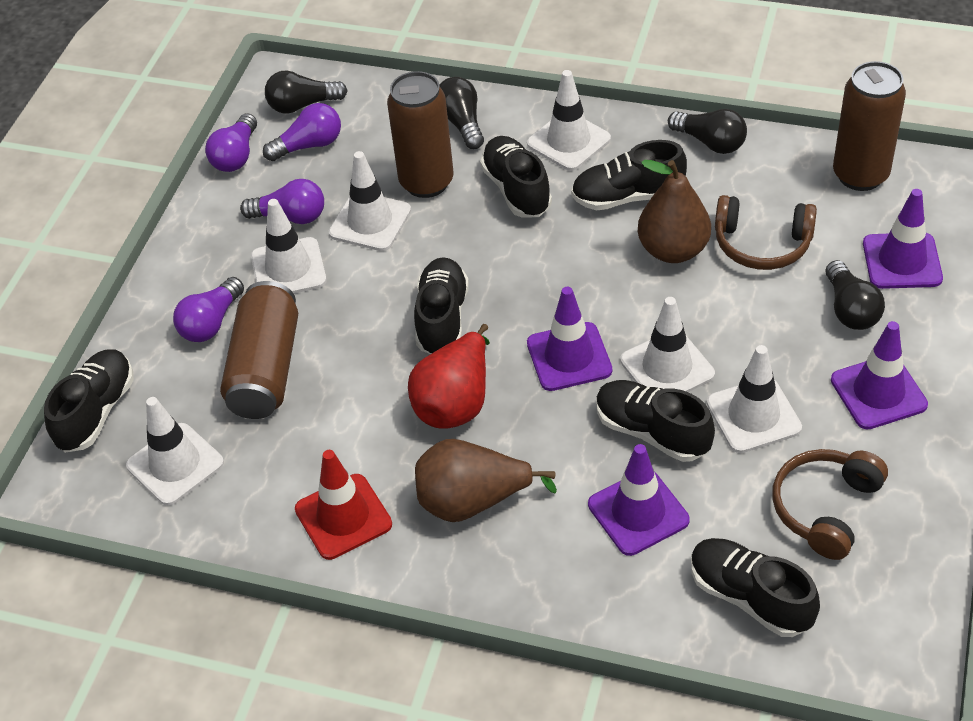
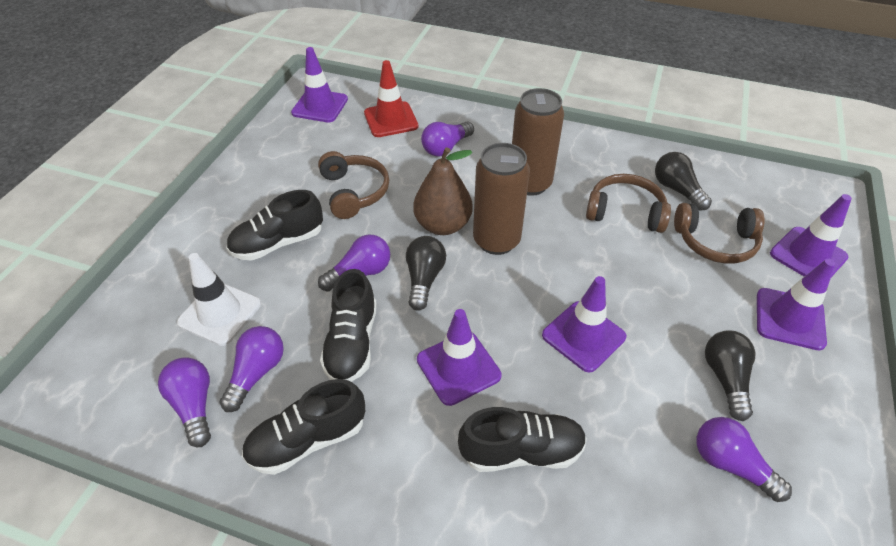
black light bulb: [265,70,348,113] [439,77,484,149] [668,109,747,154] [826,260,885,330] = 4 -> [406,236,446,311] [655,152,712,210] [705,330,756,421] = 3
black shoe: [44,350,134,453] [414,257,469,354] [480,136,552,218] [571,140,687,210] [596,380,715,462] [691,538,820,637] = 6 -> [226,190,323,261] [242,379,365,475] [320,269,377,382] [458,407,587,472] = 4
brown can: [220,281,298,419] [387,71,454,198] [833,61,906,191] = 3 -> [473,143,530,255] [512,88,564,196] = 2
brown headphones: [715,195,817,270] [772,449,888,560] = 2 -> [318,151,389,219] [586,174,671,233] [674,203,765,264] = 3
brown pear: [415,439,557,522] [638,160,711,263] = 2 -> [413,147,473,235] = 1
purple light bulb: [173,277,244,342] [205,113,257,172] [240,179,324,224] [263,103,341,161] = 4 -> [158,357,211,447] [219,326,284,412] [318,235,390,292] [421,121,474,157] [697,417,792,502] = 5
purple traffic cone: [527,287,612,391] [588,444,690,556] [831,321,928,430] [863,189,943,289] = 4 -> [291,47,348,122] [417,309,501,406] [542,276,626,372] [757,259,836,350] [770,194,852,277] = 5
red pear: [408,324,490,429] = 1 -> none = 0
white traffic cone: [126,397,224,506] [251,199,327,294] [329,151,411,251] [527,70,611,171] [620,297,715,392] [707,345,802,453] = 6 -> [177,253,261,346] = 1

